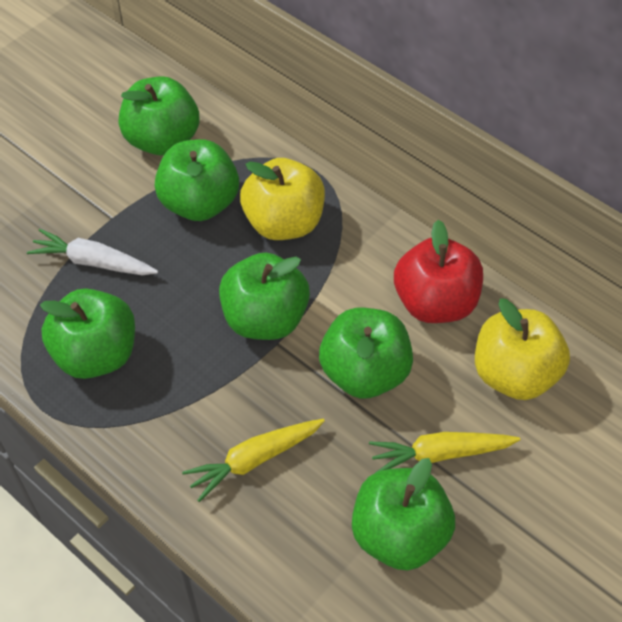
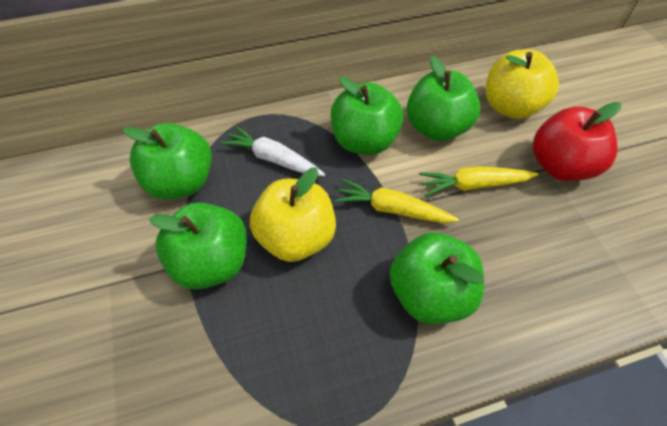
green apple: [40,288,135,379] [119,76,200,156] [155,139,239,221] [219,253,310,340] [319,308,413,399] [352,458,455,571] = 6 -> [123,123,212,200] [149,202,247,290] [331,76,403,155] [390,233,484,324] [407,56,480,141] = 5

